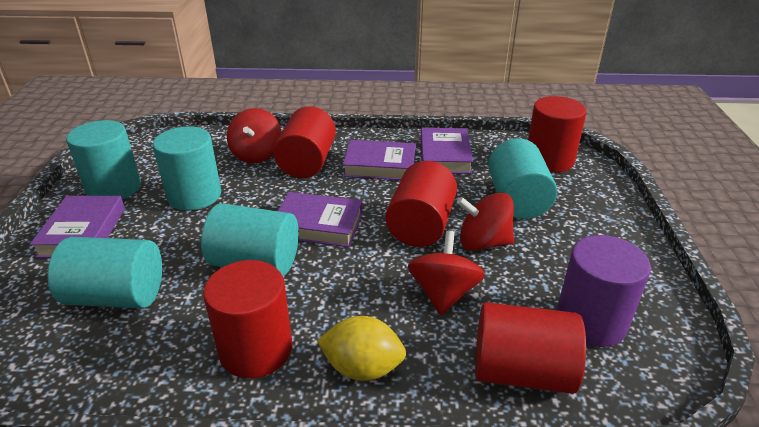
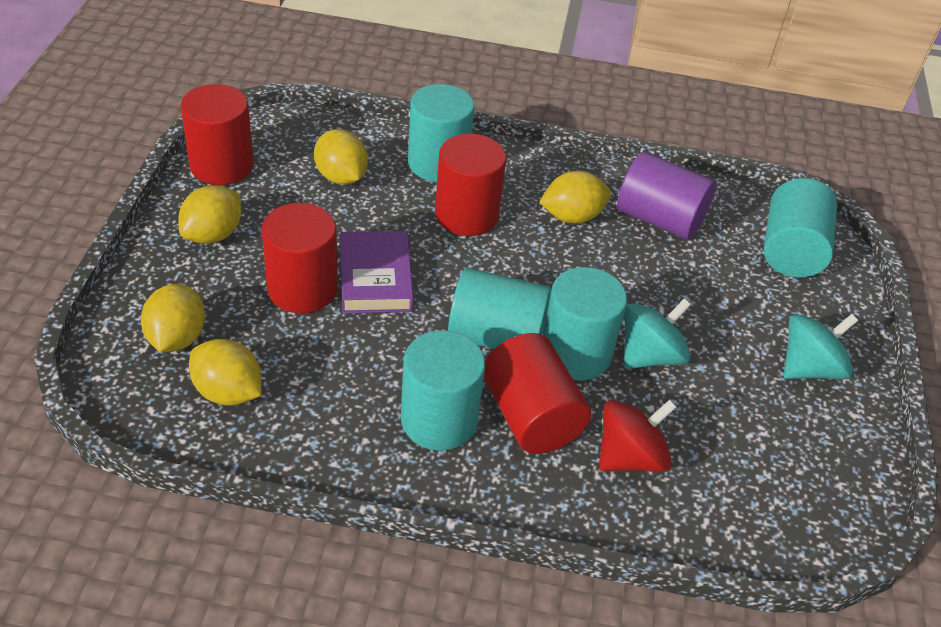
purple book: [30,196,125,258] [278,192,363,247] [343,140,416,180] [421,128,473,174] = 4 -> [340,231,414,313] = 1
red cylinder: [203,260,293,378] [273,106,336,178] [385,161,457,247] [475,302,586,394] [528,96,587,172] = 5 -> [181,84,254,185] [262,203,338,314] [435,134,506,236] [484,333,591,454] = 4
red spinning top: [227,108,282,163] [408,231,485,315] [457,193,514,251] = 3 -> [599,399,677,472] = 1
turquoise spinning top: none = 0 -> [624,298,691,369] [784,314,858,379] = 2
yellow lemon: [317,316,406,381] = 1 -> [141,284,205,352] [178,185,241,244] [189,339,262,406] [314,129,368,185] [539,171,611,224] = 5

